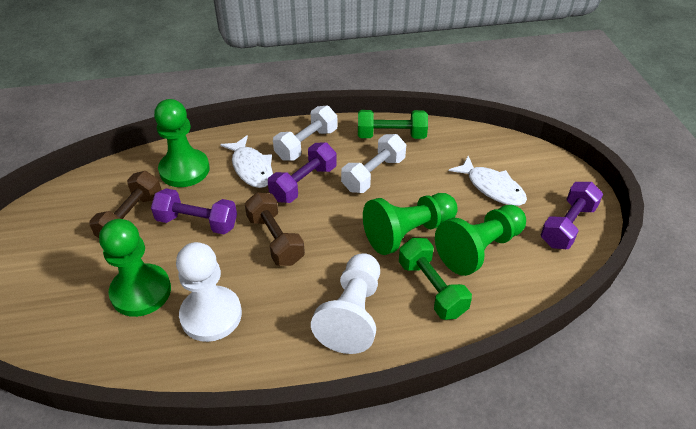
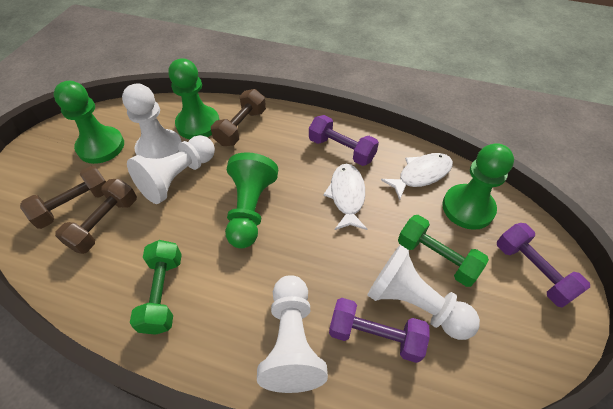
brown dumbbell: [89,171,161,238] [245,192,305,266] = 2 -> [20,166,106,229] [55,179,137,254] [211,89,266,146] = 3
white dumbbell: [273,105,337,161] [341,134,406,193] = 2 -> none = 0
white pawn: [176,242,242,342] [311,253,380,354] = 2 -> [122,84,182,159] [127,135,215,204] [257,275,328,393] [367,245,480,340] = 4

